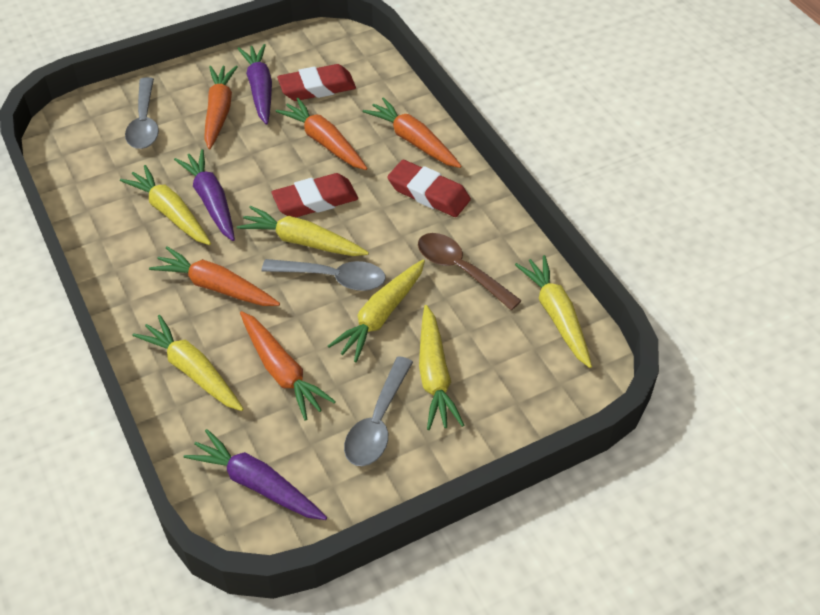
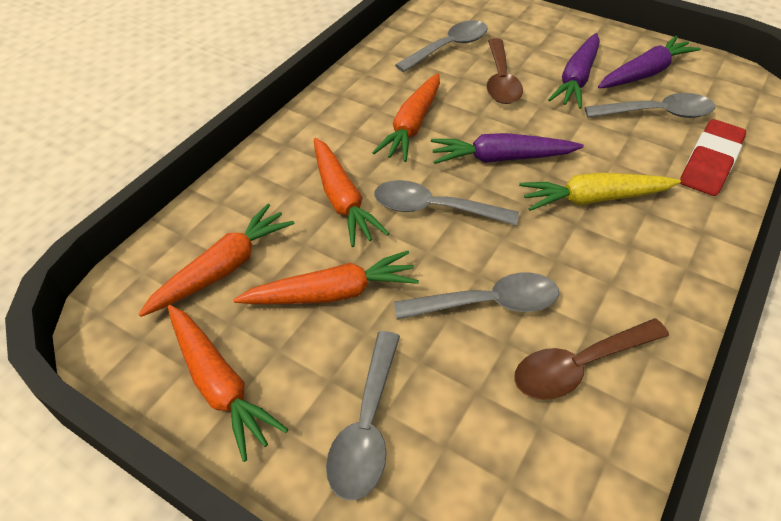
brown spoon: [418,233,522,310] = 1 -> [487,38,523,104] [514,319,669,400] = 2
grey spoon: [125,77,159,149] [262,259,386,291] [344,356,413,466] = 3 -> [326,331,400,500] [374,180,519,226] [394,272,559,320] [395,20,488,72] [585,93,715,118] = 5
red eraser: [271,173,358,217] [277,64,356,101] [387,160,471,217] = 3 -> [680,119,746,196] = 1
yellow carrot: [120,165,211,245] [132,315,244,411] [237,206,369,256] [328,259,425,362] [419,305,464,430] [515,255,592,368] = 6 -> [519,172,681,211] = 1

